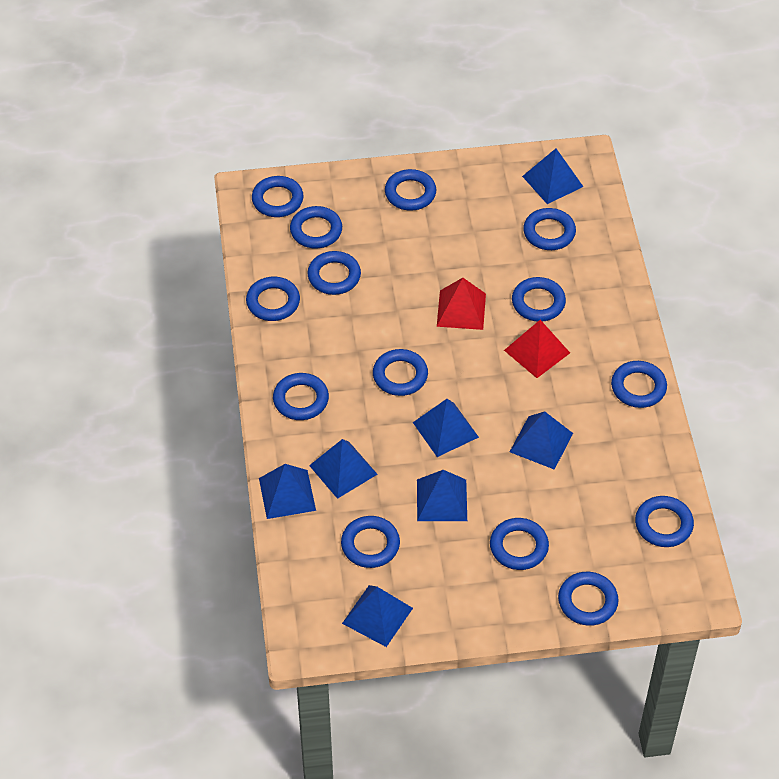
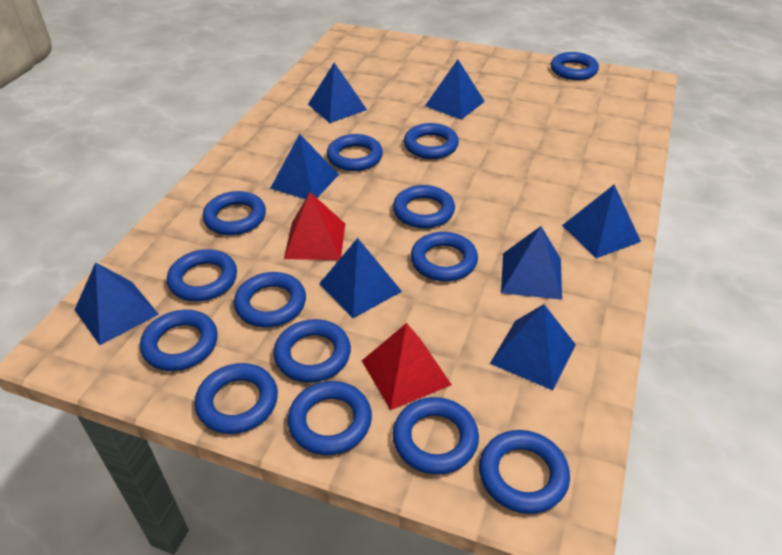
blue pyramid: [259,464,316,519] [309,439,378,499] [342,585,413,647] [413,399,479,457] [417,470,467,521] [510,411,573,470] [522,148,583,204] = 7 -> [75,262,159,345] [271,134,339,199] [308,63,367,123] [319,238,402,318] [425,59,485,120] [490,304,576,390] [501,226,562,300] [562,184,641,258] = 8

